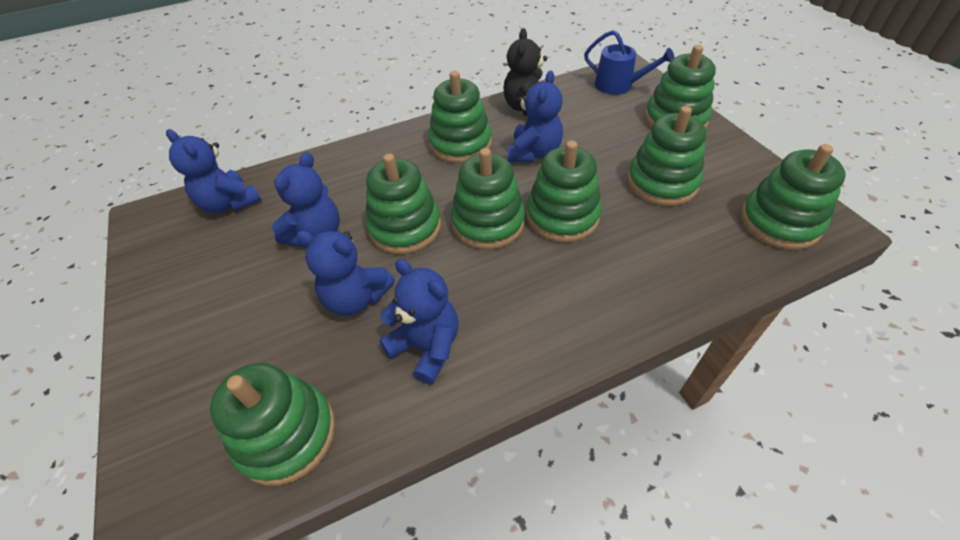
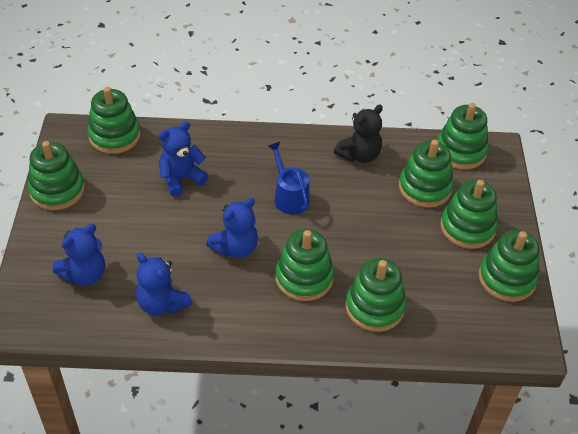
blue teddy bear: [166,129,261,213] [272,152,340,247] [296,231,395,316] [380,259,459,385] [508,70,563,162] = 5 -> [52,224,105,285] [136,253,192,315] [158,121,209,197] [206,198,258,258] = 4

